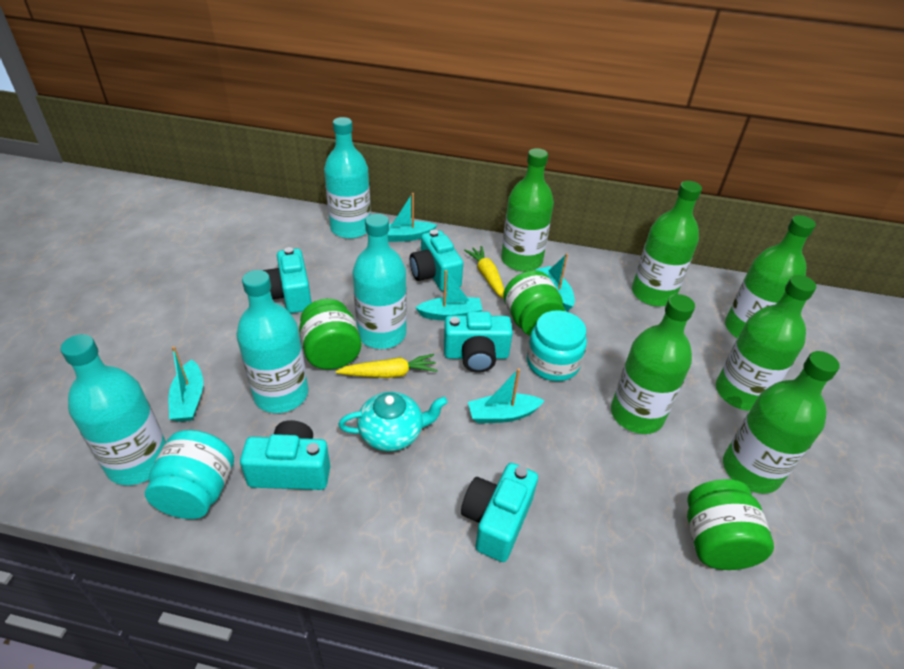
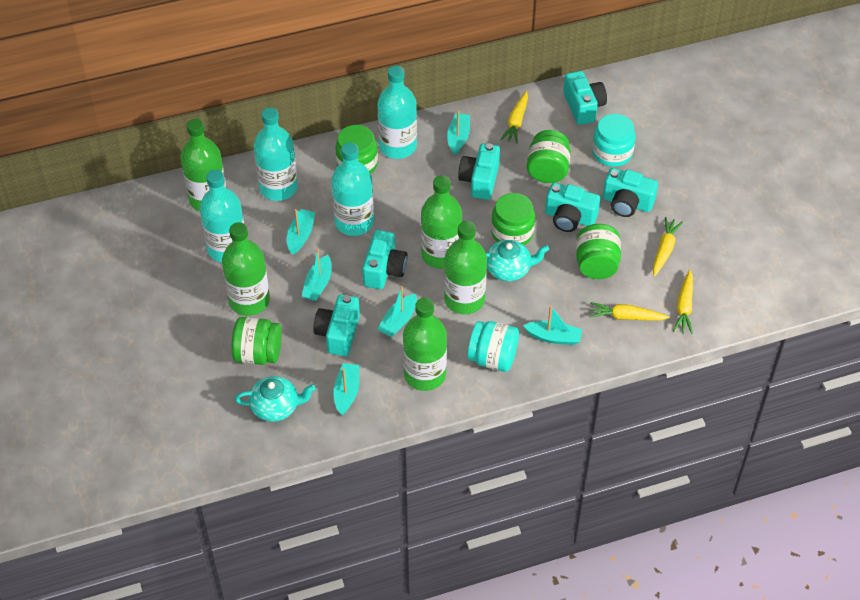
green bottle: [501,148,554,272] [611,294,695,434] [632,181,702,307] [716,275,816,411] [723,351,840,494] [725,215,816,338] = 6 -> [181,119,226,211] [222,222,270,316] [403,298,447,391] [421,175,462,269] [444,221,487,314] = 5
green jar: [299,299,361,370] [503,270,565,336] [687,479,774,570] = 3 -> [231,317,282,365] [335,125,378,174] [491,193,535,245] [527,130,571,183] [576,224,621,279] = 5
turquoise boat: [169,346,203,422] [388,193,437,242] [415,270,483,321] [468,368,544,423] [535,254,575,311] = 5 -> [287,209,315,255] [302,249,332,301] [333,363,359,415] [377,286,417,337] [447,110,470,155] [523,306,582,345] = 6
turquoise camera: [240,420,330,490] [263,247,312,313] [410,230,463,291] [444,311,513,373] [461,463,538,562] = 5 -> [314,295,360,356] [362,230,408,289] [458,143,500,200] [545,183,600,232] [563,71,607,125] [603,168,658,217] = 6
turquoise teapot: [338,392,447,451] = 1 -> [235,376,316,422] [486,240,549,281] = 2
yellow carrot: [336,354,437,378] [464,246,504,299] = 2 -> [500,91,528,144] [589,302,669,321] [653,217,683,277] [673,270,693,334] = 4

